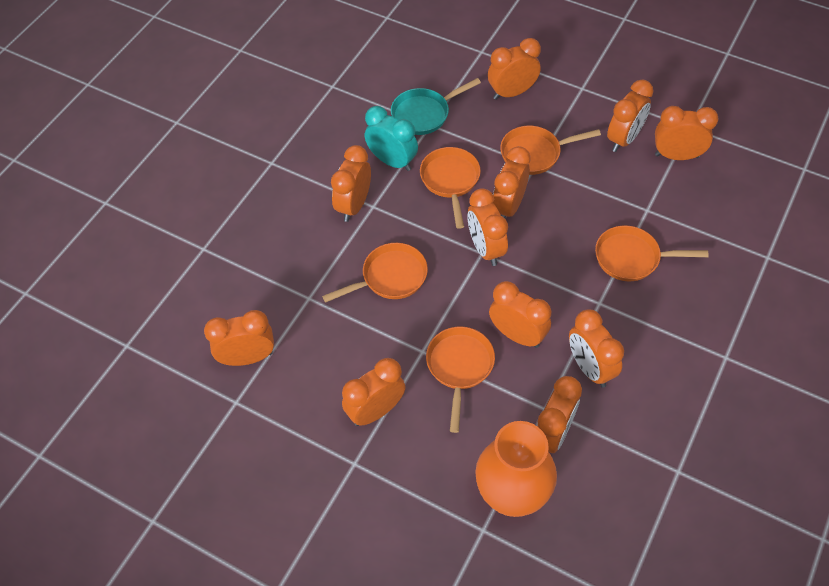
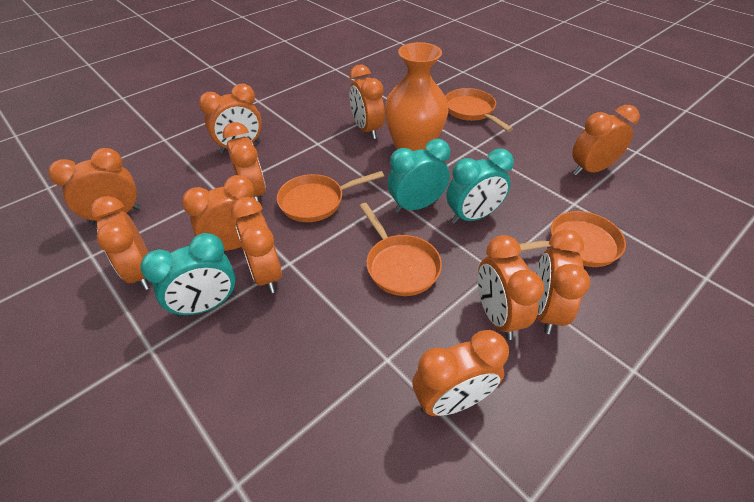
orange pan: [322,243,428,303] [420,147,481,229] [426,327,495,433] [500,126,601,175] [595,226,709,281] = 5 -> [277,171,384,222] [359,203,442,296] [445,88,513,132] [520,211,626,267] = 4
turquoise clock: [365,106,418,171] = 1 -> [140,233,236,318] [388,139,450,213] [446,149,514,224] = 3
turquoise pan: [391,78,481,135] = 1 -> none = 0

